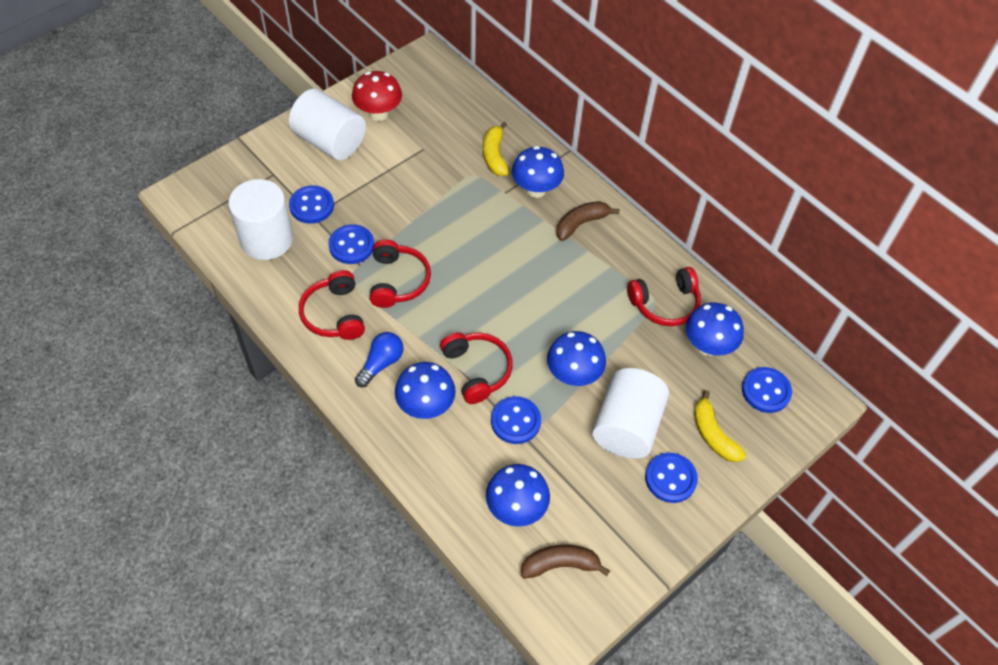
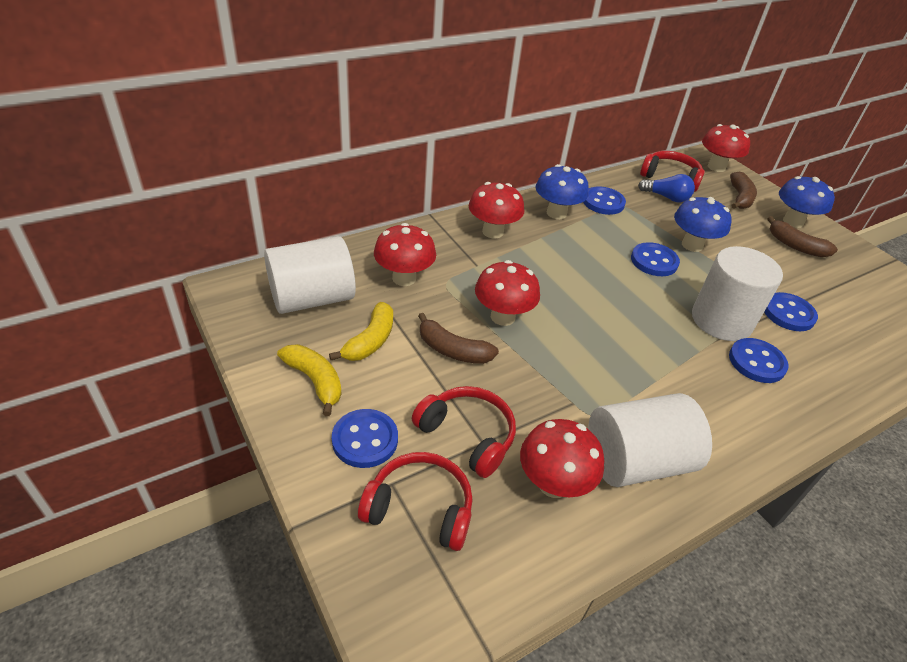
blue mushroom: [395,362,456,419] [486,464,550,527] [512,146,564,198] [547,331,606,386] [686,302,744,356] = 5 -> [536,164,589,219] [674,197,732,252] [779,176,835,228] = 3
brown banana: [521,545,610,579] [556,201,620,241] = 2 -> [418,313,499,364] [730,172,757,209] [767,216,838,257] = 3
red headphones: [299,270,365,340] [370,239,431,308] [440,332,513,404] [627,267,701,326] = 4 -> [358,452,472,551] [412,386,516,478] [640,151,705,192] = 3
red mushroom: [352,71,402,121] = 1 -> [374,223,436,286] [469,182,524,239] [475,260,540,326] [520,419,604,498] [702,124,750,172] = 5

